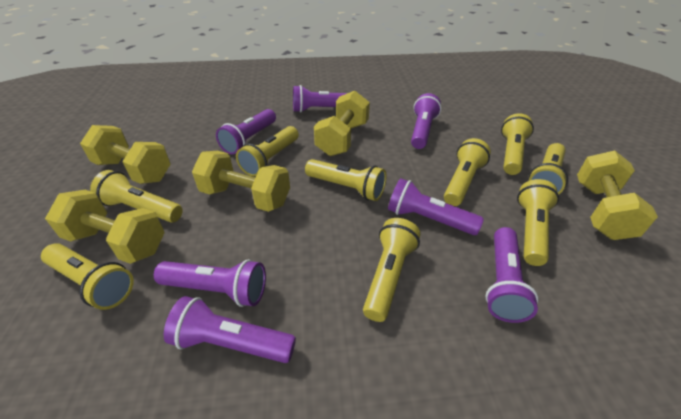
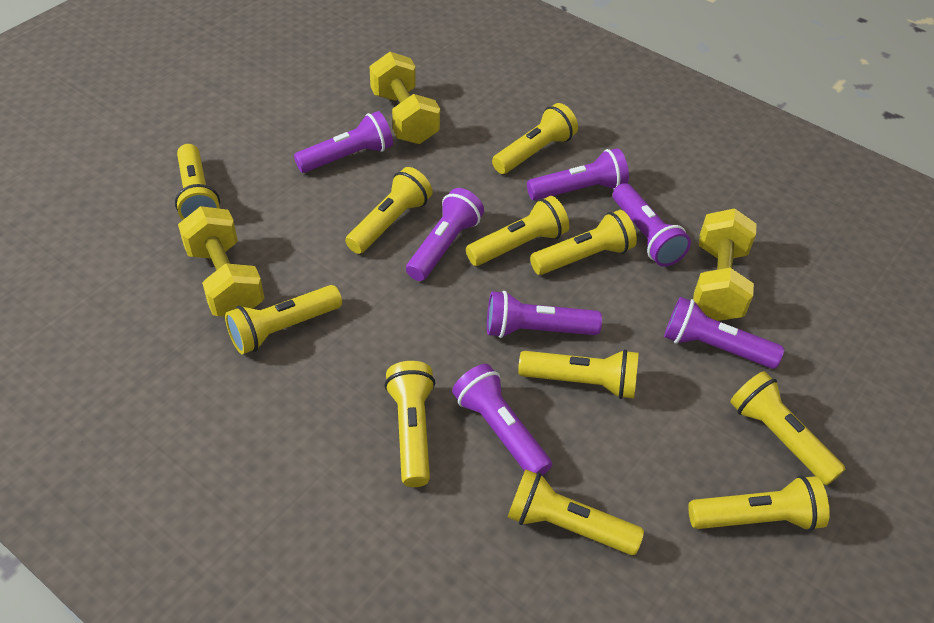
yellow dumbbell: [45,190,165,264] [80,125,171,184] [192,151,290,212] [314,91,370,156] [577,150,658,240] = 5 -> [178,206,264,316] [369,52,440,144] [693,209,757,321] = 3
yellow flashlight: [41,243,134,310] [90,170,183,223] [236,126,299,176] [305,159,386,201] [363,218,420,322] [444,138,491,206] [501,113,534,175] [517,179,559,266] [528,143,568,195] = 9 -> [175,144,220,220] [225,285,342,354] [345,167,432,254] [384,361,435,487] [466,196,569,266] [492,103,578,174] [507,469,644,555] [518,349,638,399] [530,210,637,275] [688,476,830,531] [730,371,845,485] = 11

